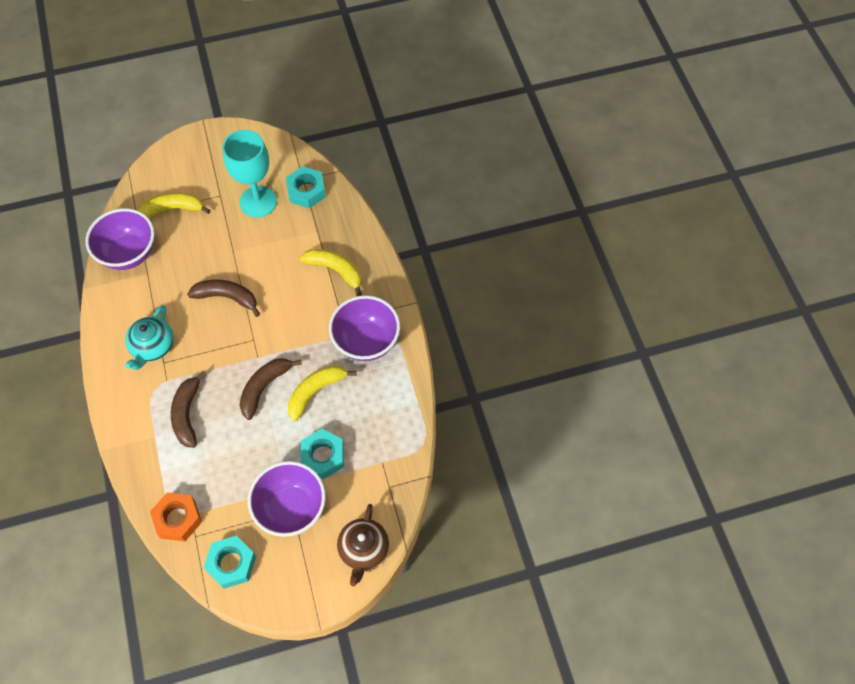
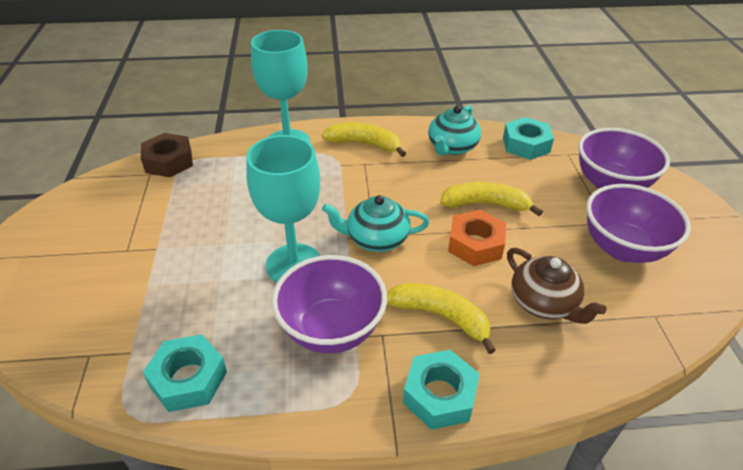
brown banana: [171,371,207,448] [187,280,260,317] [240,358,302,420] = 3 -> none = 0
brown nut: none = 0 -> [141,133,193,177] = 1
turquoise goblet: [222,130,277,218] = 1 -> [246,135,321,282] [251,30,310,143] = 2
turquoise teapot: [125,305,174,370] = 1 -> [322,195,429,252] [428,105,481,155] = 2

